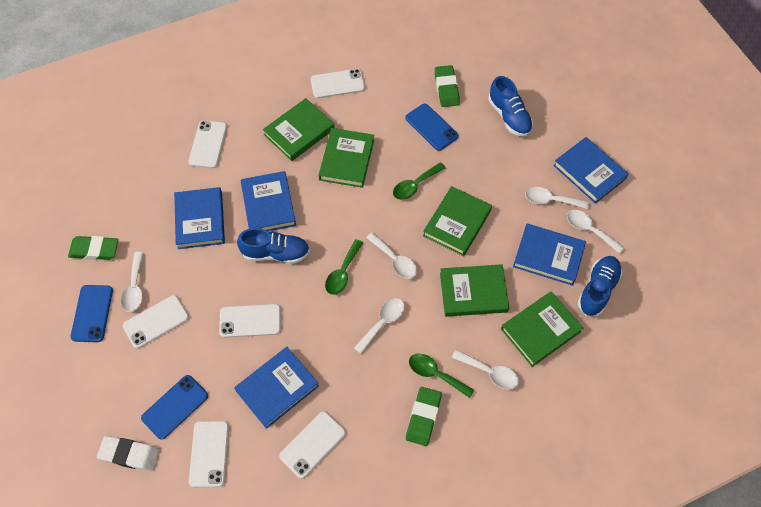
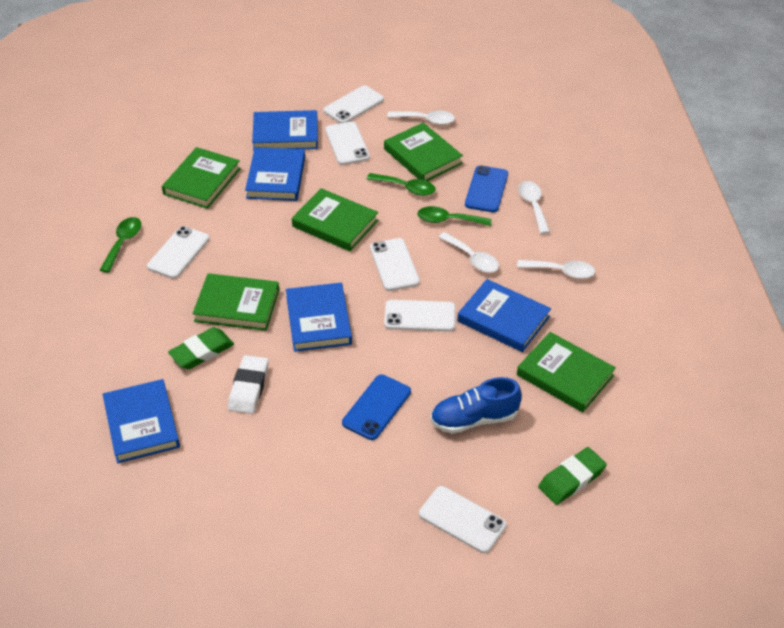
blue phone: [71,285,113,342] [141,375,208,440] [405,104,459,151] = 3 -> [342,374,411,440] [465,165,508,212] = 2
blue shoe: [237,228,310,264] [488,76,533,137] [578,256,622,316] = 3 -> [431,377,522,434] = 1
green eraser: [68,236,118,260] [406,387,442,446] [435,65,460,107] = 3 -> [168,327,234,369] [538,447,607,505] = 2
white spoon: [121,252,143,312] [354,298,405,354] [366,232,417,279] [452,350,519,390] [525,187,589,209] [567,210,625,254] = 6 -> [387,110,455,125] [439,232,499,273] [517,260,595,279] [518,181,550,234] = 4

